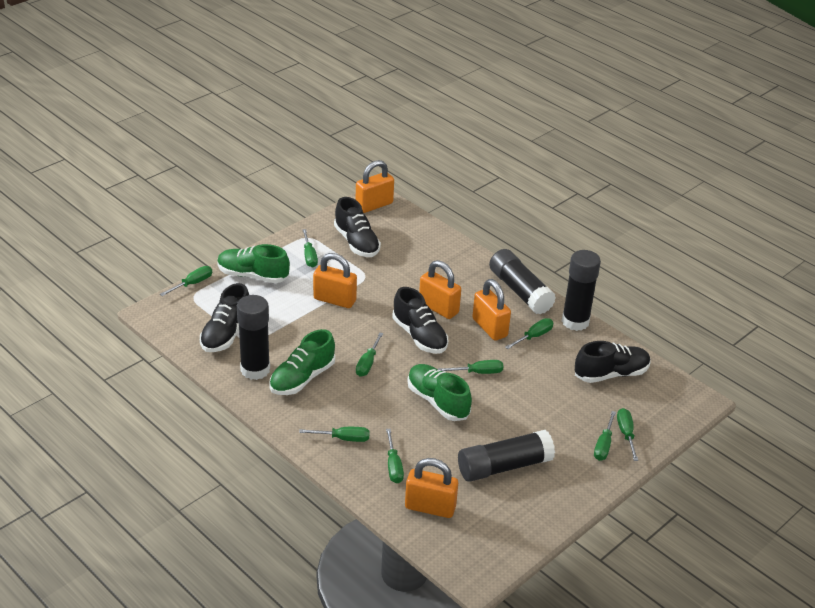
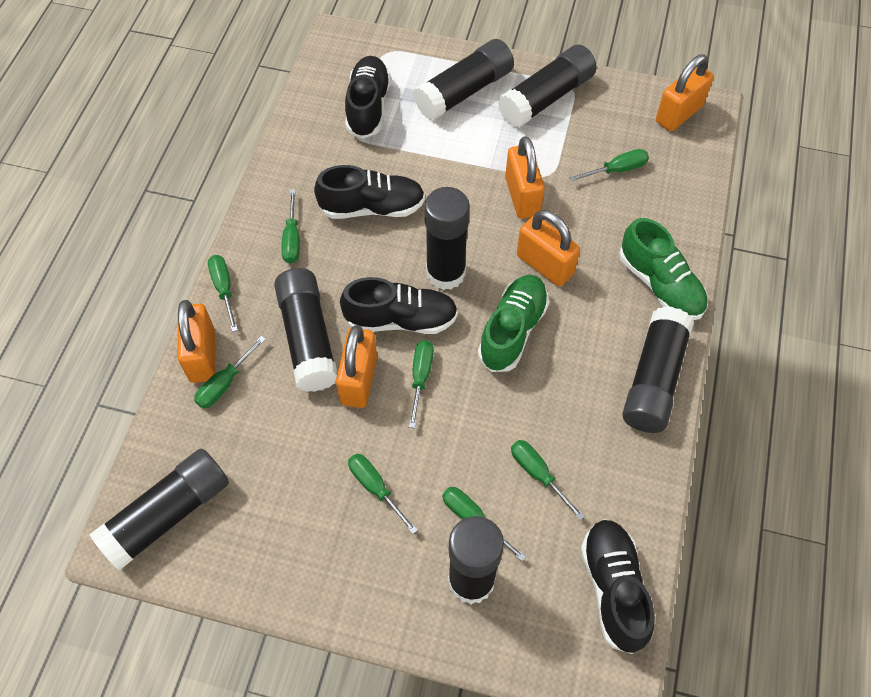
black glue stick: [237,295,270,380] [458,430,555,482] [489,249,556,314] [562,250,601,331] = 4 -> [90,449,229,571] [274,268,338,392] [413,39,514,121] [424,187,470,290] [448,516,504,604] [498,45,596,128] [622,306,694,433] = 7
green screwdriver: [160,266,212,296] [299,427,370,442] [302,229,318,267] [356,333,383,377] [386,429,404,483] [438,360,503,374] [505,318,554,349] [594,411,616,461] [617,408,638,461] = 9 -> [194,336,266,409] [208,255,238,332] [281,189,300,264] [348,454,418,534] [409,340,434,428] [442,487,526,561] [511,440,585,521] [570,149,649,181] = 8
green shoe: [217,244,290,283] [269,329,335,395] [407,364,472,421] = 3 -> [478,275,549,372] [619,218,708,320] = 2

